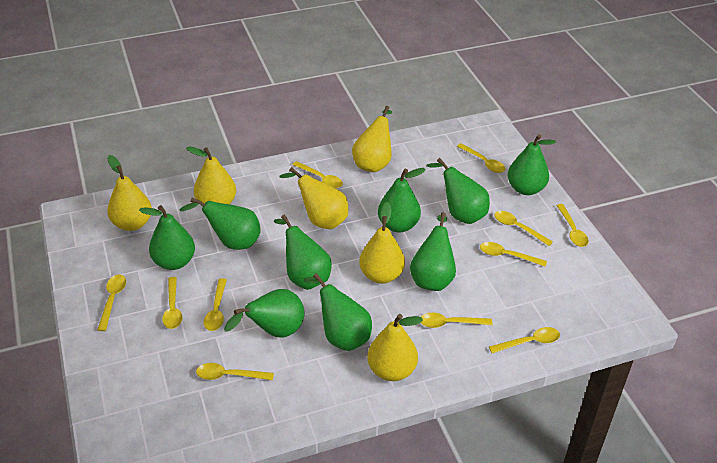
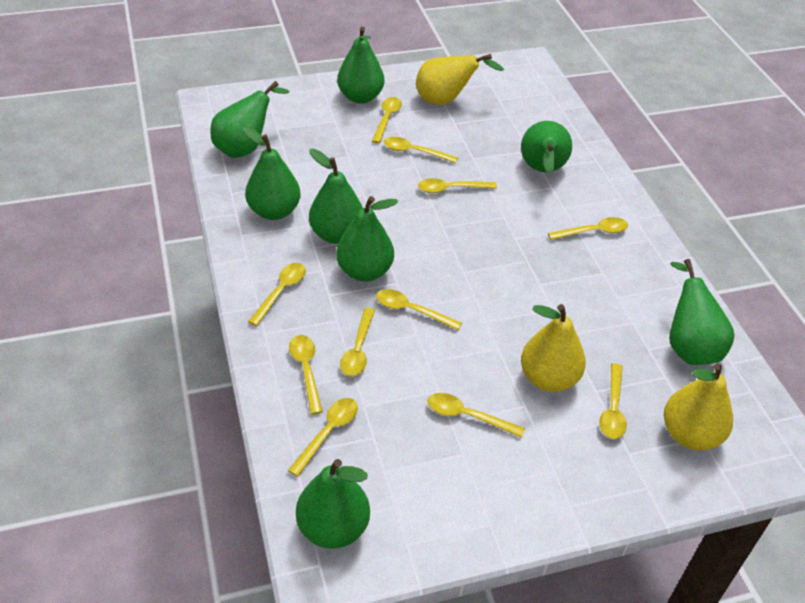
green pear: [139,205,195,270] [179,198,261,250] [224,289,305,338] [274,214,332,290] [304,273,372,351] [378,168,426,232] [410,213,456,291] [426,158,490,224] [508,134,556,195] = 9 -> [210,81,289,158] [242,126,300,220] [296,459,370,549] [309,149,363,244] [336,196,398,282] [337,27,384,103] [521,121,572,173] [669,259,735,365] = 8
yellow pear: [107,155,152,231] [186,146,236,206] [279,167,348,229] [352,106,392,172] [359,202,405,284] [367,314,423,381] = 6 -> [416,54,504,105] [521,304,586,392] [664,363,733,450] = 3

